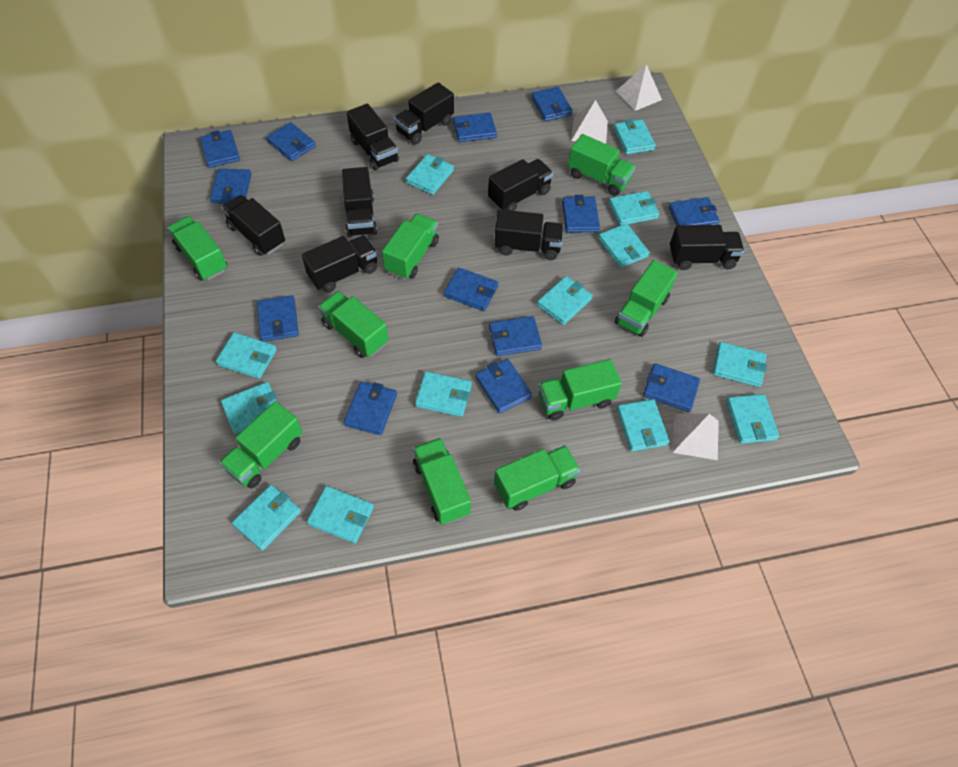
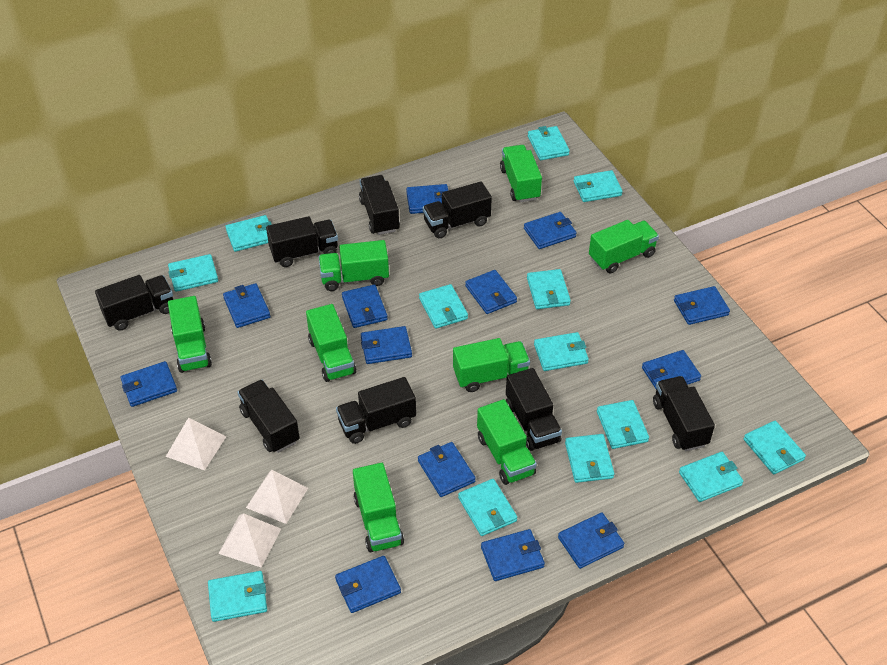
green truck: [167,216,227,281] [219,401,303,489] [318,291,389,358] [382,214,439,280] [413,438,471,525] [494,445,580,511] [538,359,622,420] [568,134,636,196] [615,260,678,337] = 9 -> [168,296,212,373] [306,304,356,382] [318,240,389,291] [353,463,404,552] [453,338,530,392] [477,399,537,485] [500,145,542,202] [589,220,659,273] = 8

